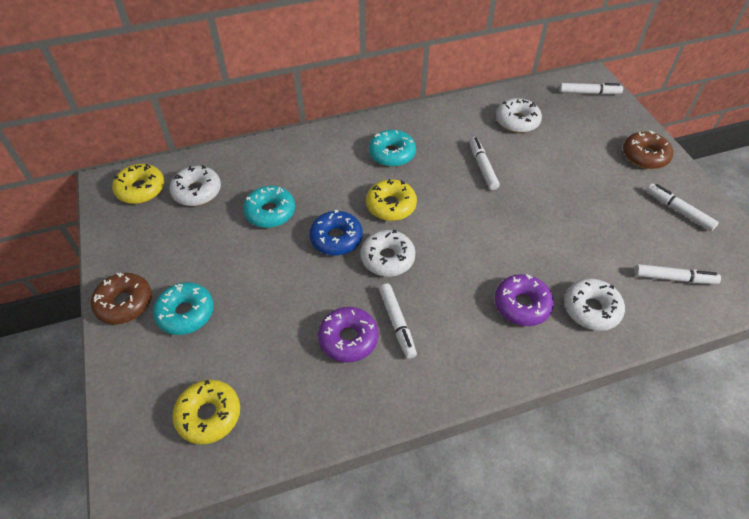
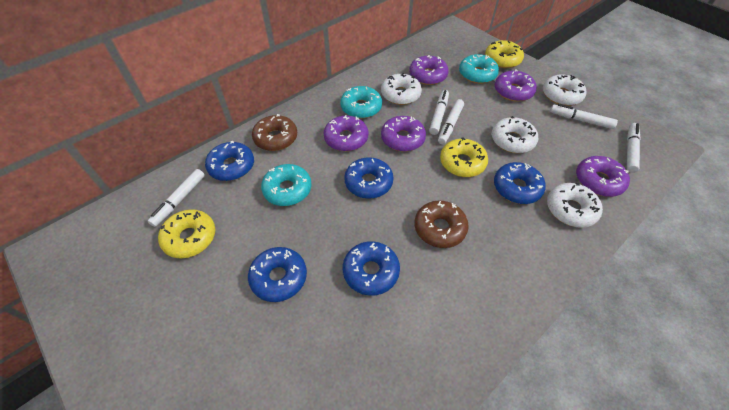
blue donut: [309,210,363,256] = 1 -> [205,141,254,181] [248,247,307,302] [343,241,400,296] [344,157,394,199] [494,162,546,204] = 5
purple donut: [318,307,379,362] [495,274,554,326] = 2 -> [324,115,368,151] [381,116,426,152] [409,55,449,85] [495,69,537,102] [576,156,630,197] = 5

